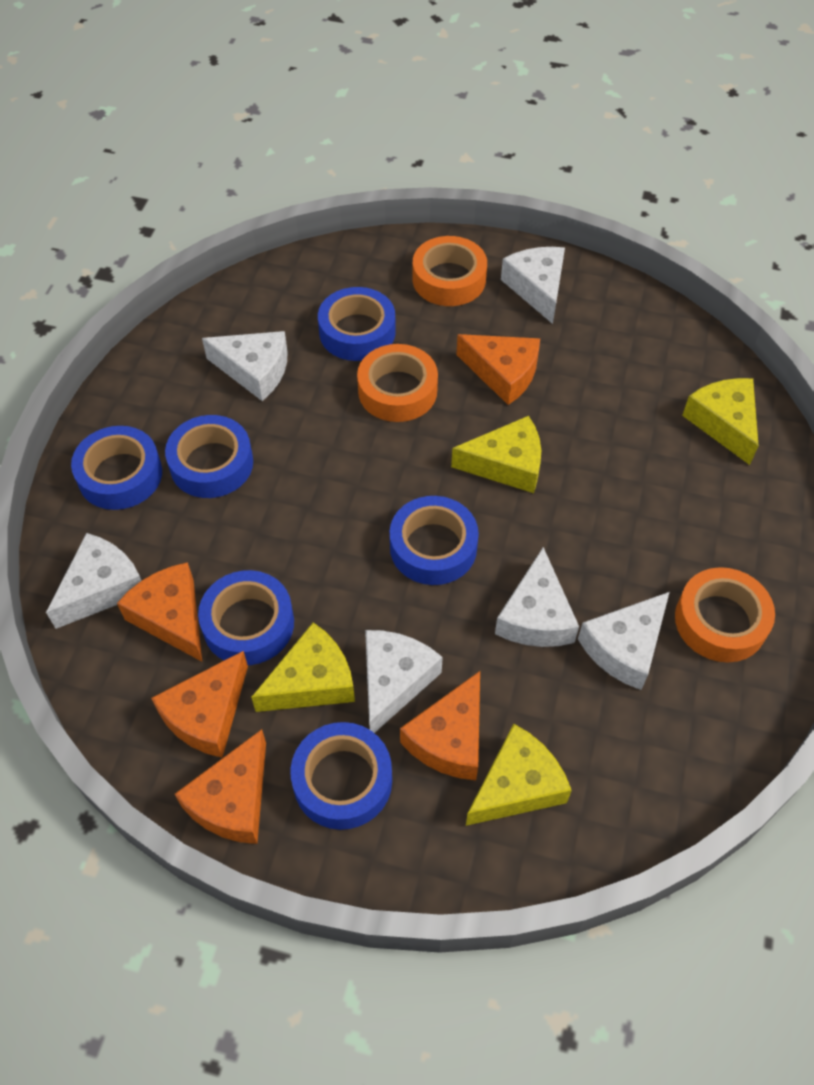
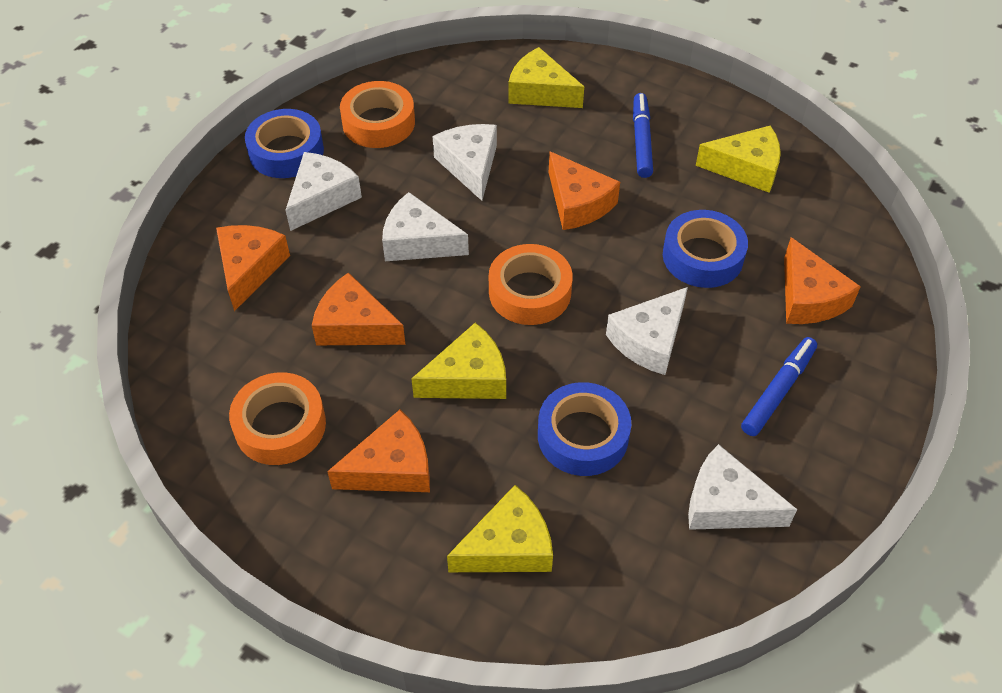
blue marker: none = 0 -> [633,93,653,178] [741,337,817,436] = 2
blue tape: [71,426,162,510] [165,415,253,498] [198,570,294,665] [291,722,392,830] [318,287,396,361] [390,496,479,585] = 6 -> [245,109,324,178] [538,382,631,476] [663,210,748,288] = 3
white cheese: [46,533,142,629] [202,331,288,401] [365,630,443,733] [495,547,579,647] [501,247,565,324] [578,592,669,690] = 6 -> [286,152,362,231] [382,192,469,261] [433,124,497,201] [606,287,688,375] [688,444,797,530] = 5

